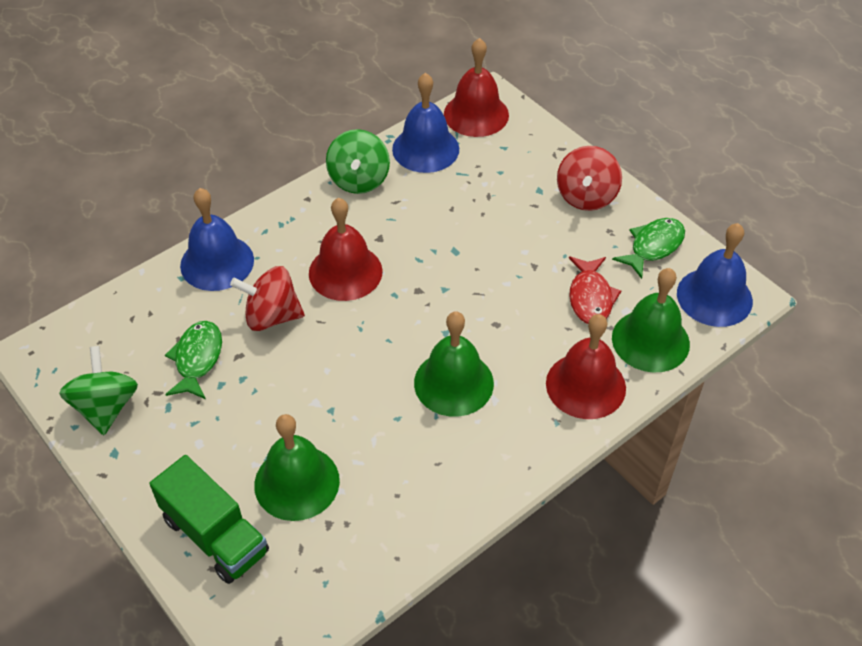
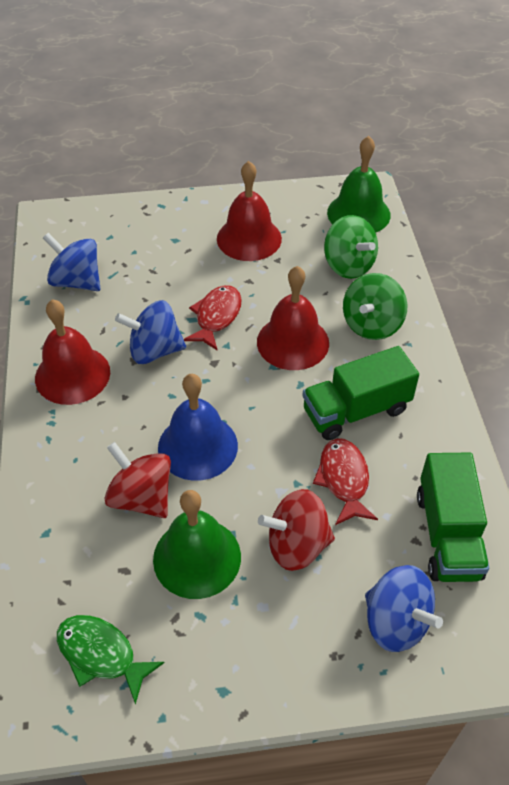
blue bell: [180,188,254,291] [392,73,459,173] [677,223,753,327] = 3 -> [158,374,238,481] = 1
blue spinning top: none = 0 -> [43,233,101,291] [115,300,186,364] [365,565,443,652] = 3
green bell: [254,414,340,521] [414,311,494,417] [612,268,690,373] = 3 -> [153,490,241,599] [327,136,391,233] = 2
green fish: [165,321,222,399] [612,218,685,279] = 2 -> [57,615,165,705] = 1
green truck: [150,455,269,584] = 1 -> [302,346,419,440] [417,453,489,582] = 2
red fish: [569,256,621,324] = 1 -> [184,285,242,350] [313,438,378,525] = 2

